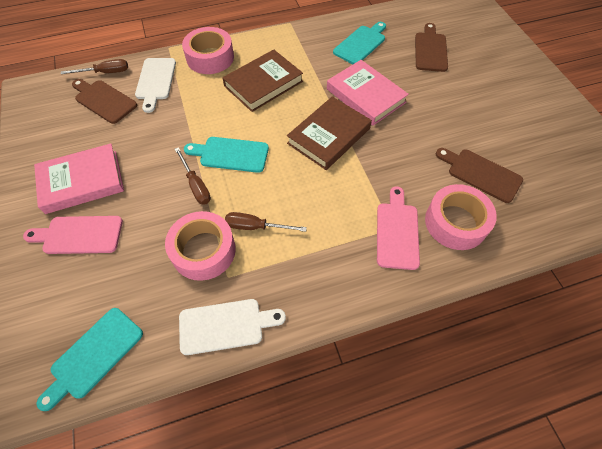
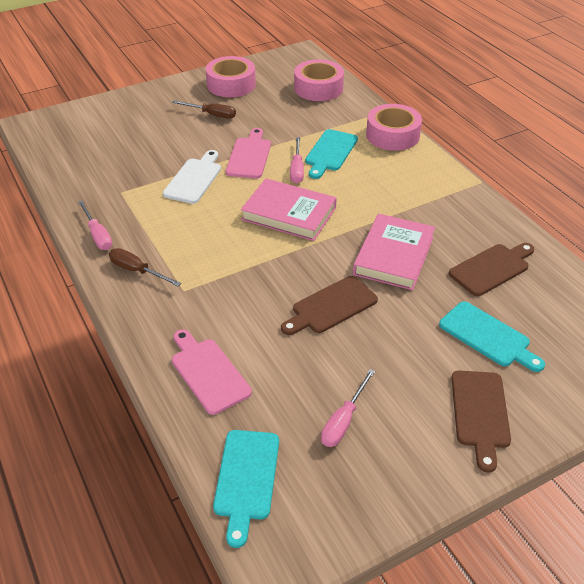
brown book: [222,49,303,112] [287,96,372,170] = 2 -> none = 0
brown screwdriver: [61,59,128,74] [175,147,211,205] [225,212,307,232] = 3 -> [109,248,181,286] [172,100,236,119] = 2
pink screwdriver: none = 0 -> [78,200,112,250] [290,137,304,184] [321,369,375,447] = 3
white cutting board: [135,58,176,113] [179,299,286,355] = 2 -> [163,150,221,204] = 1

